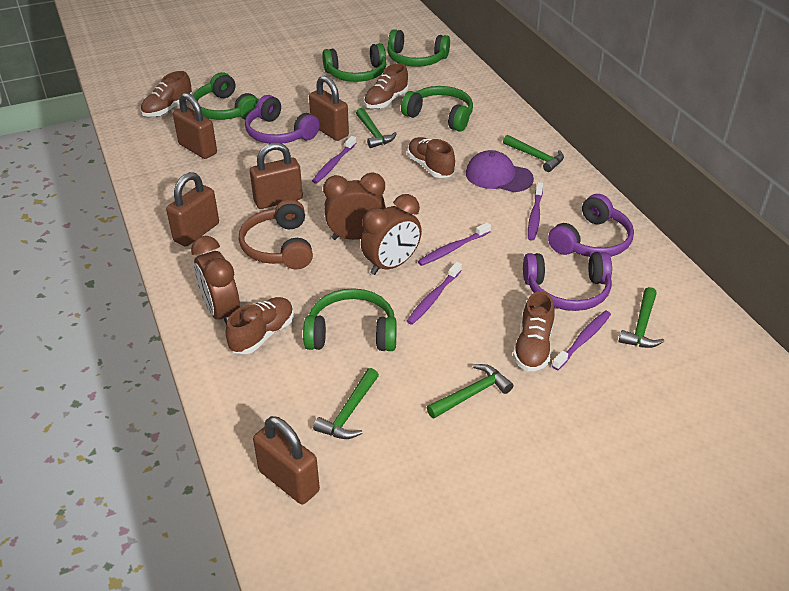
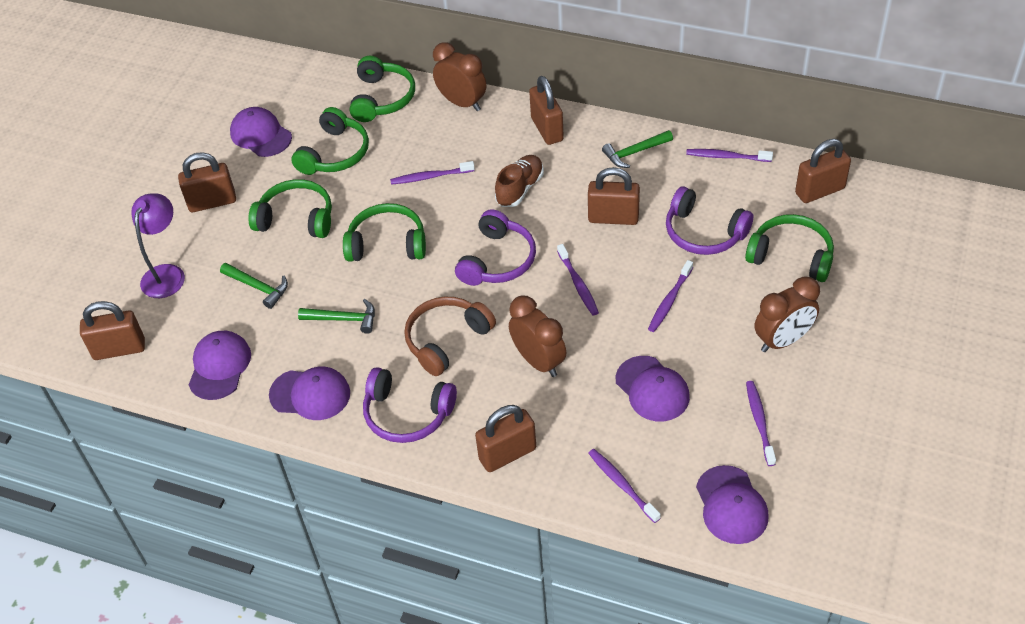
brown padlock: [166,172,219,247] [173,93,217,159] [250,143,303,209] [253,416,320,504] [309,75,349,141] = 5 -> [80,301,145,360] [178,152,236,212] [475,405,536,472] [529,76,564,145] [588,167,640,225] [795,139,851,203] = 6
brown shoe: [141,71,192,117] [225,297,294,354] [364,63,408,109] [407,137,455,178] [513,291,554,371] = 5 -> [495,155,544,207] = 1
green hammer: [313,368,379,439] [356,108,397,148] [427,364,513,418] [503,135,564,172] [618,287,664,348] = 5 -> [220,263,288,309] [298,299,375,334] [602,130,673,168] = 3
purple cap: [466,150,534,192] = 1 -> [189,331,251,400] [230,107,292,157] [269,367,350,420] [616,356,690,421] [696,465,768,544] = 5
purple lamp: none = 0 -> [131,193,185,298] = 1
purple toothbrush: [312,136,356,183] [407,262,462,325] [418,222,491,266] [528,182,543,240] [552,311,611,370] = 5 -> [390,161,475,185] [557,244,599,315] [588,449,661,523] [648,260,693,332] [686,149,773,162] [746,381,776,466] = 6

